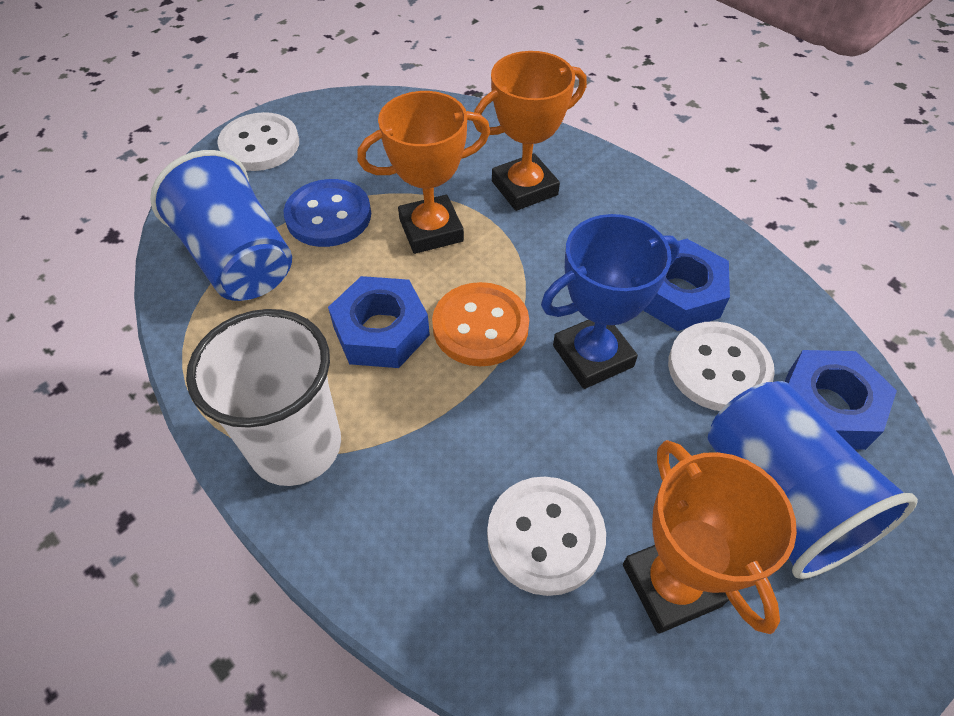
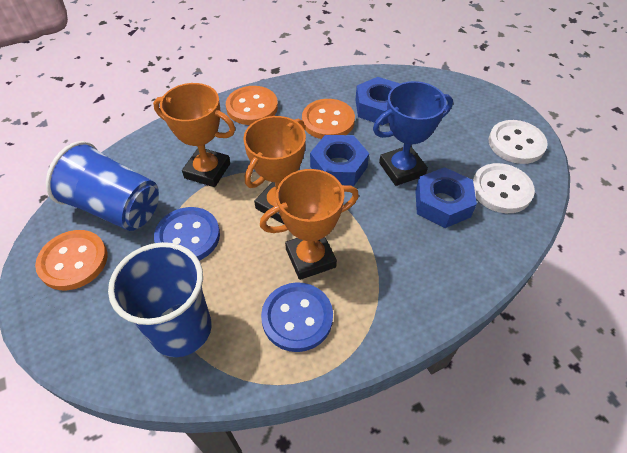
blue button: [284,179,371,247] = 1 -> [154,207,220,261] [261,282,333,352] = 2
orange button: [432,282,529,366] = 1 -> [35,230,108,290] [226,86,278,125] [302,99,355,139] = 3
white button: [217,112,299,171] [487,477,606,596] [668,321,775,411] = 3 -> [473,163,535,213] [489,120,548,164] = 2
white cup: [186,309,341,486] = 1 -> none = 0

